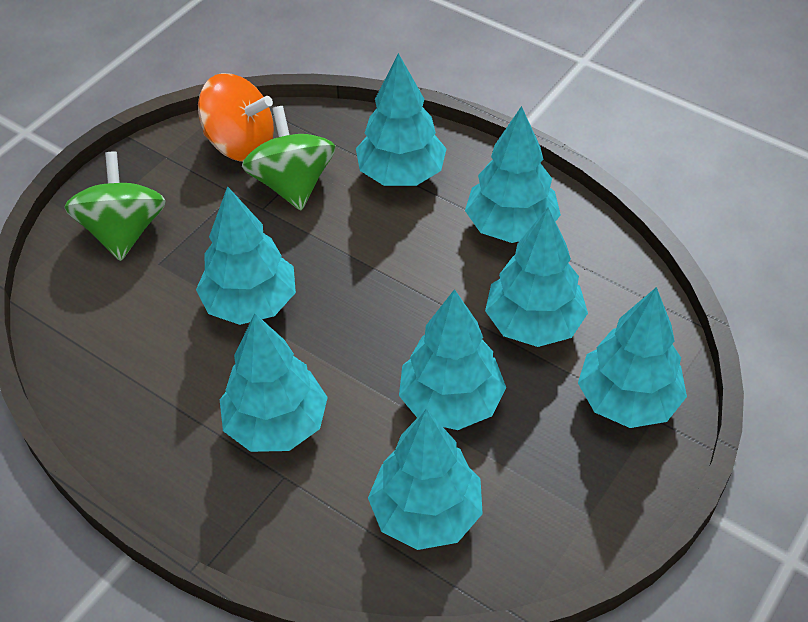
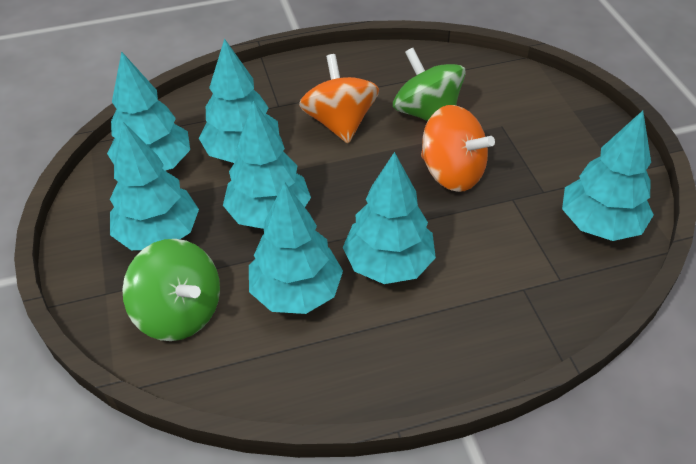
orange spinning top: [198,73,274,162] = 1 -> [299,54,379,143] [421,105,495,192] = 2
turquoise tree: [196,186,296,325] [220,314,328,452] [356,53,446,186] [368,409,483,550] [399,289,506,430] [465,106,561,243] [485,207,588,347] [578,287,687,428] = 8 -> [107,51,190,171] [110,122,199,250] [199,38,279,163] [223,100,311,229] [249,181,343,314] [343,152,436,284] [562,111,654,241] = 7

